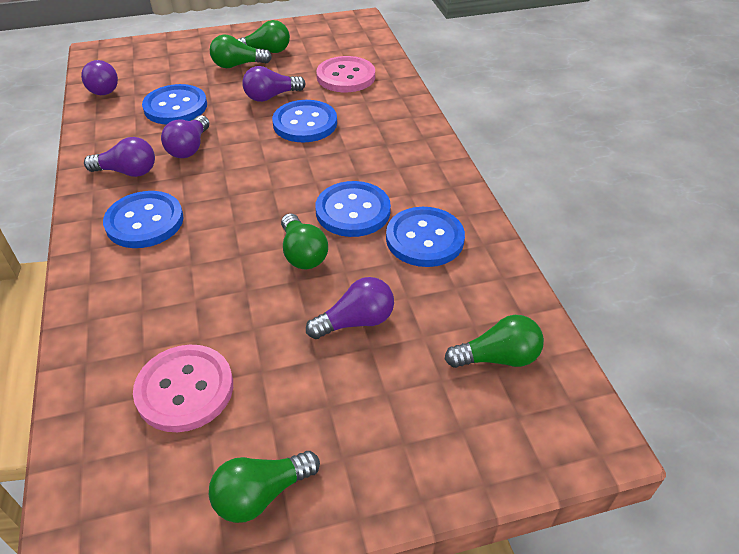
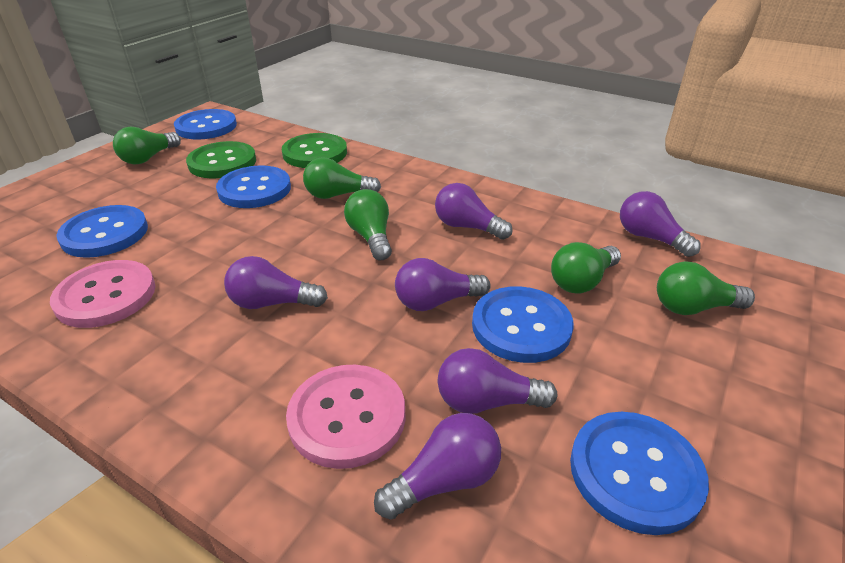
green button: none = 0 -> [186,141,256,179] [282,133,347,168] = 2
purple light bulb: [81,60,118,95] [84,137,155,177] [161,115,209,158] [242,66,305,102] [306,277,394,339] = 5 -> [224,256,328,309] [374,413,501,520] [395,258,491,311] [435,183,513,240] [438,348,557,414] [620,191,701,257] = 6

